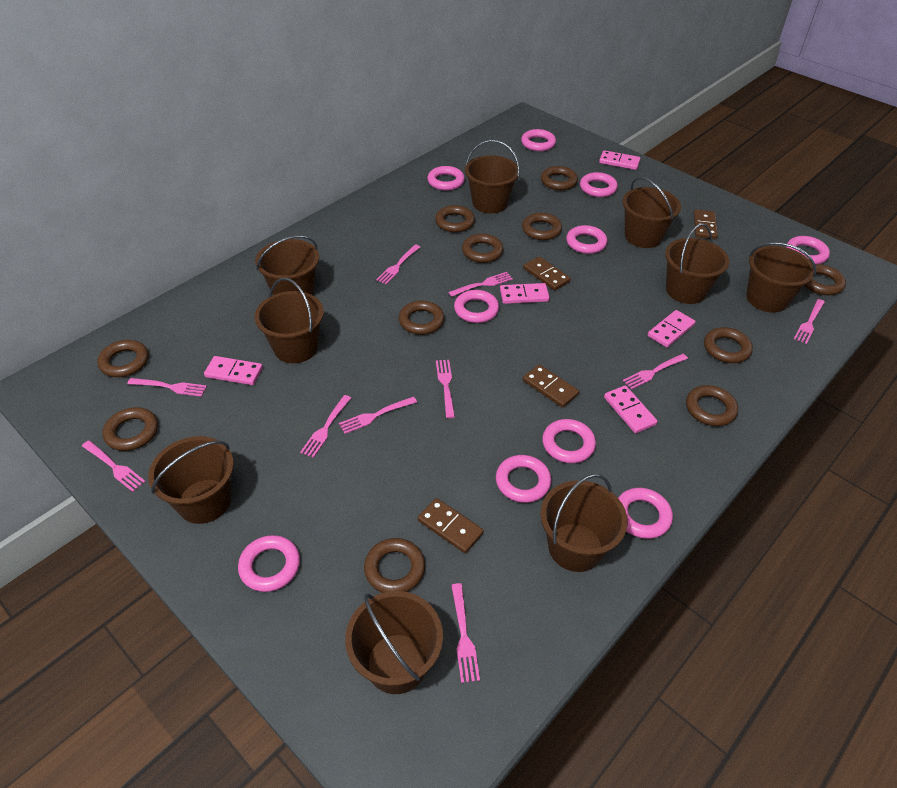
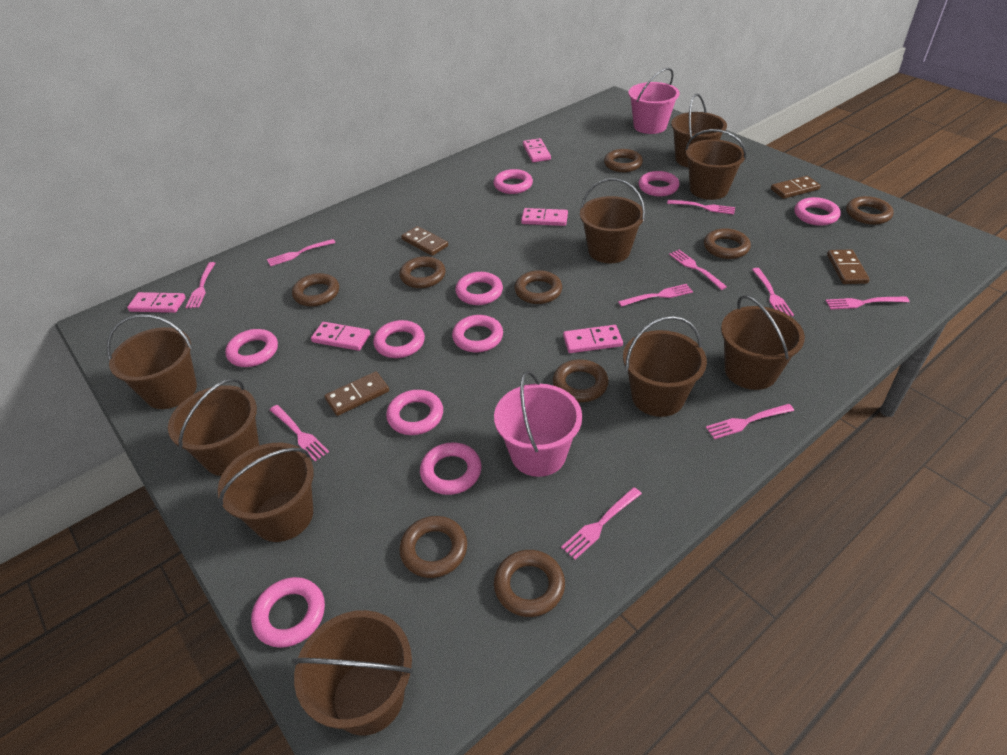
brown ring: [97,340,149,377] [102,407,158,451] [364,538,425,593] [399,301,444,335] [435,205,475,232] [462,234,504,263] [522,213,562,240] [541,166,578,191] [686,385,738,426] [704,327,753,363] [804,264,846,295] = 11 -> [292,273,339,307] [399,516,467,578] [400,256,446,288] [494,550,565,617] [515,270,562,304] [553,359,609,402] [604,149,643,172] [704,228,751,259] [846,196,893,225] = 9
pink bucket: none = 0 -> [494,371,582,477] [628,68,680,134] = 2

